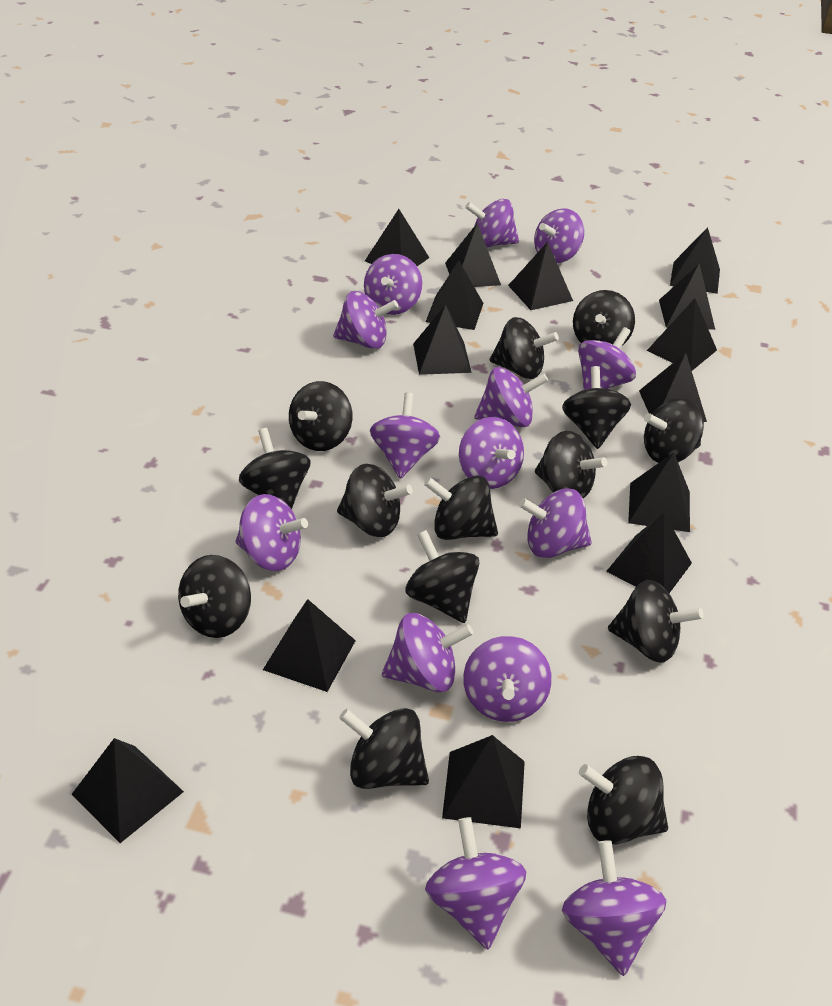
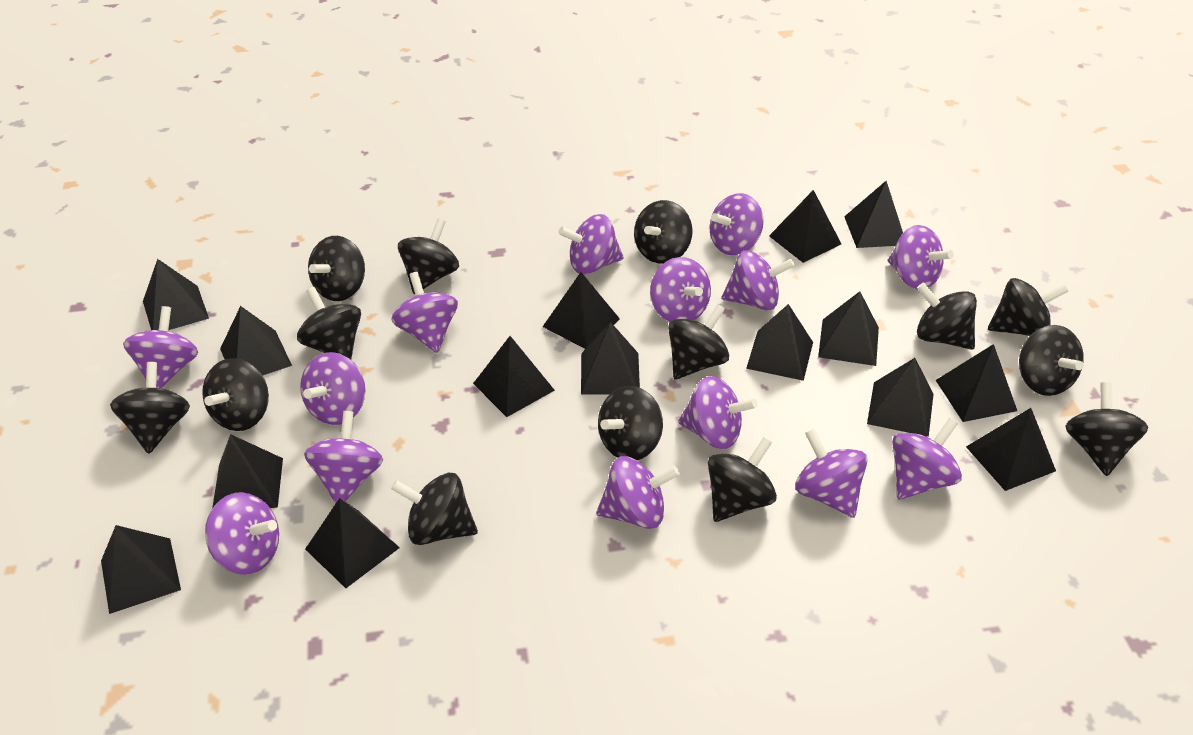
black pyramid: [71,738,184,843] [263,599,356,692] [365,209,429,266] [413,305,472,375] [425,261,483,330] [442,735,525,828] [445,223,501,287] [508,242,573,310] [606,513,692,593] [628,453,690,532] [639,353,707,422] [647,299,717,371] [659,264,715,330] [670,227,720,294] = 14 -> [101,525,181,614] [143,259,209,330] [212,434,283,508] [220,306,292,376] [305,498,400,588] [473,336,555,417] [543,272,620,349] [581,322,640,395] [746,304,813,381] [769,190,841,263] [818,291,879,366] [844,181,903,248] [867,358,934,437] [936,344,1017,422] [966,408,1056,491] = 15

